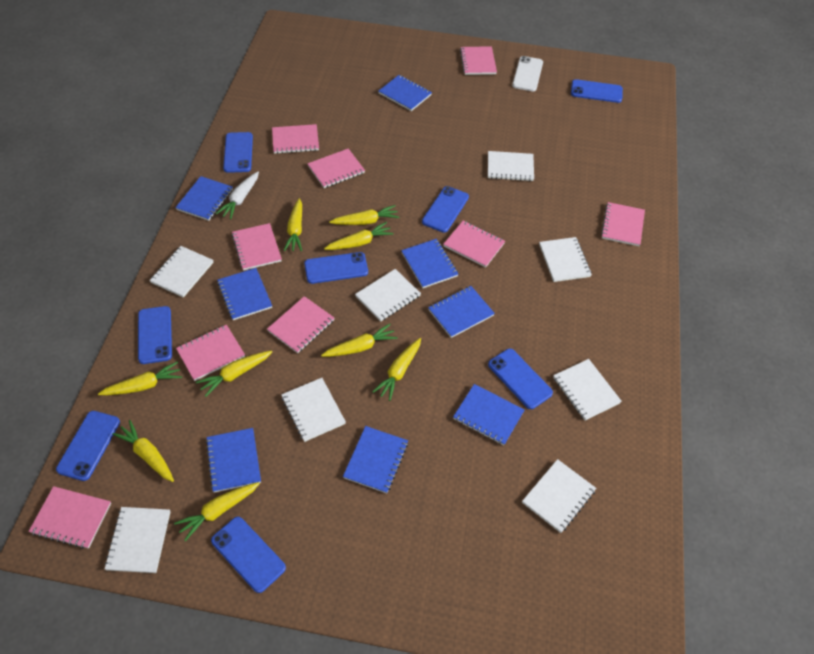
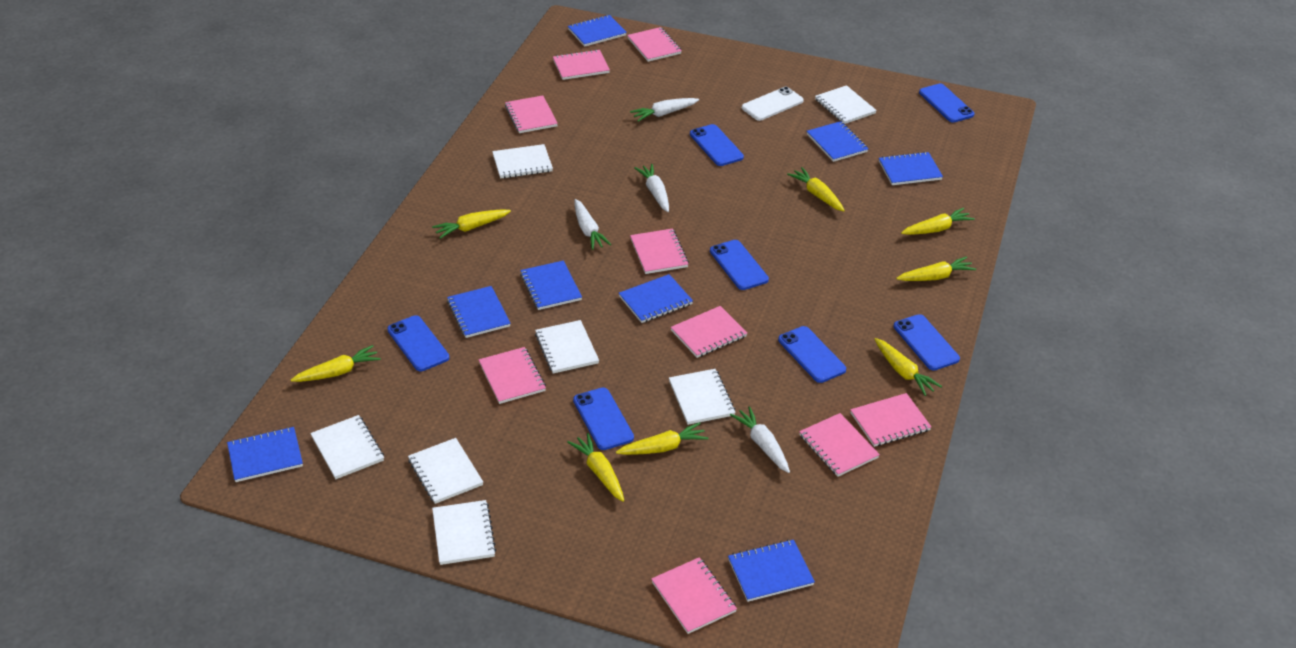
blue phone: [56,411,120,481] [138,306,172,364] [211,517,286,593] [223,132,253,173] [304,252,368,284] [422,186,469,233] [488,348,553,409] [571,79,623,103] = 8 -> [387,315,449,371] [573,388,634,450] [690,124,744,166] [710,240,769,290] [778,326,846,383] [894,314,960,370] [919,84,974,123] = 7
white carrot: [216,172,259,219] = 1 -> [575,199,612,250] [630,98,699,122] [634,164,669,212] [730,406,790,473] = 4
white notebook: [105,507,170,573] [149,246,214,298] [281,378,346,442] [355,269,421,322] [488,151,534,181] [522,459,596,533] [539,237,592,282] [553,359,622,420] = 8 -> [310,415,384,479] [408,438,483,504] [432,500,496,565] [492,144,553,179] [535,320,599,374] [669,369,735,425] [815,85,877,124] = 7
yellow carrot: [98,362,182,395] [112,420,174,482] [174,482,260,541] [196,351,272,397] [284,198,302,251] [321,324,398,357] [324,222,394,250] [329,205,399,225] [372,338,421,401] = 9 -> [291,345,381,382] [432,209,511,239] [567,433,624,502] [616,422,709,455] [787,167,845,212] [875,338,942,396] [896,256,976,281] [901,208,975,235] = 8

